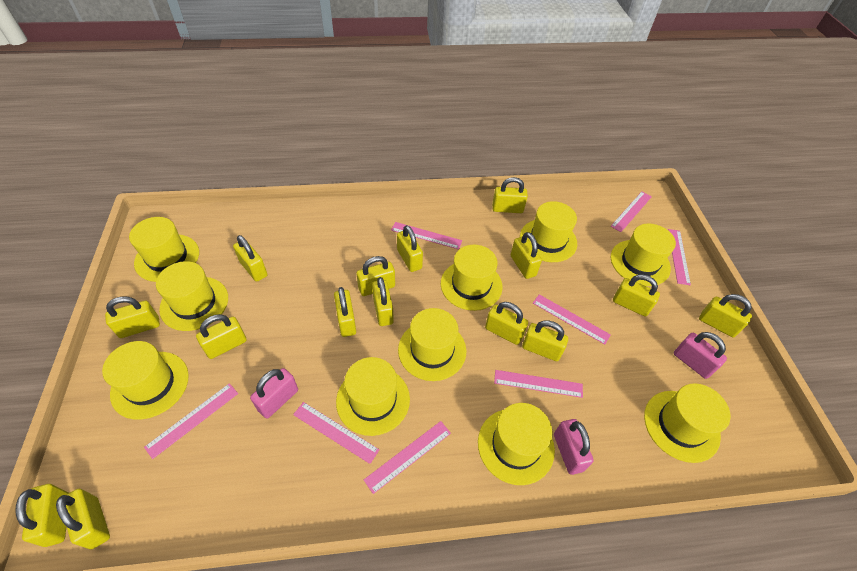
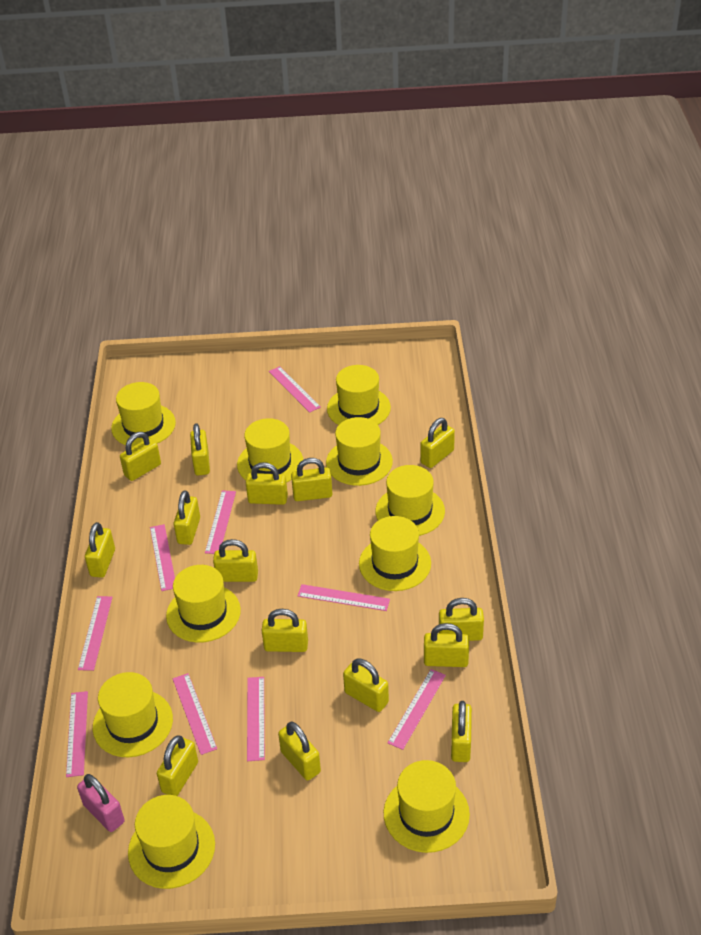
pink padlock: [250,368,298,419] [554,419,594,475] [674,332,727,379] = 3 -> [77,774,125,832] = 1
pink ruler: [144,383,238,459] [293,402,379,464] [364,421,451,494] [391,222,462,249] [494,370,583,398] [533,294,611,345] [611,192,652,232] [668,229,691,285] = 8 -> [66,691,88,777] [78,596,112,671] [150,524,175,591] [173,673,217,755] [205,490,236,554] [247,677,265,761] [269,366,321,413] [298,584,390,611] [387,669,446,750] = 9

